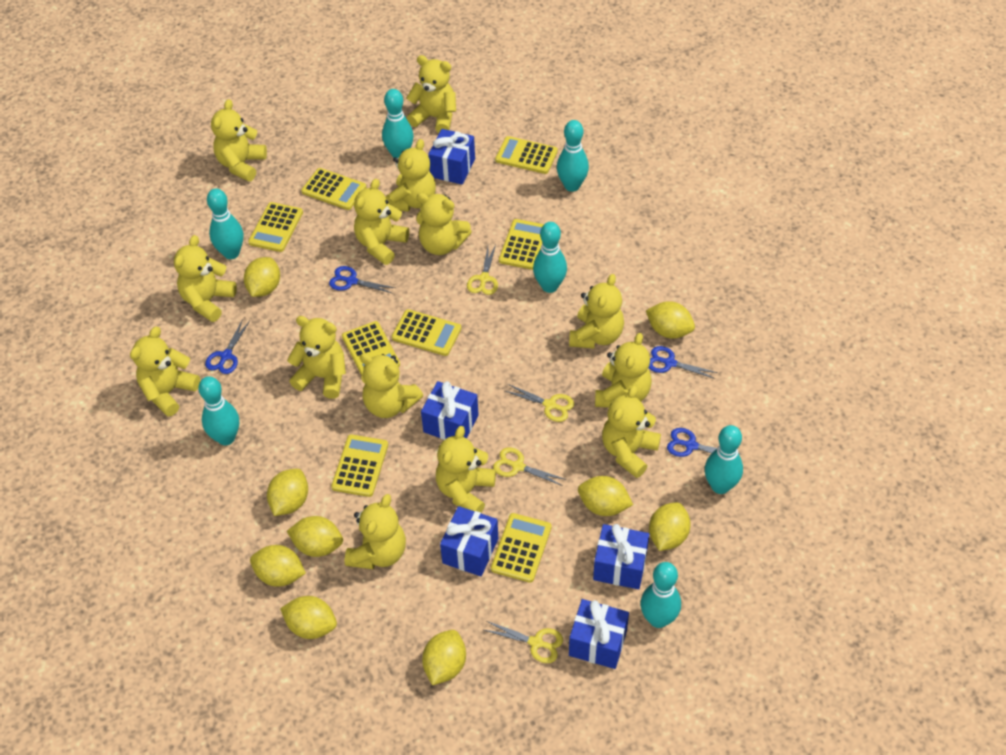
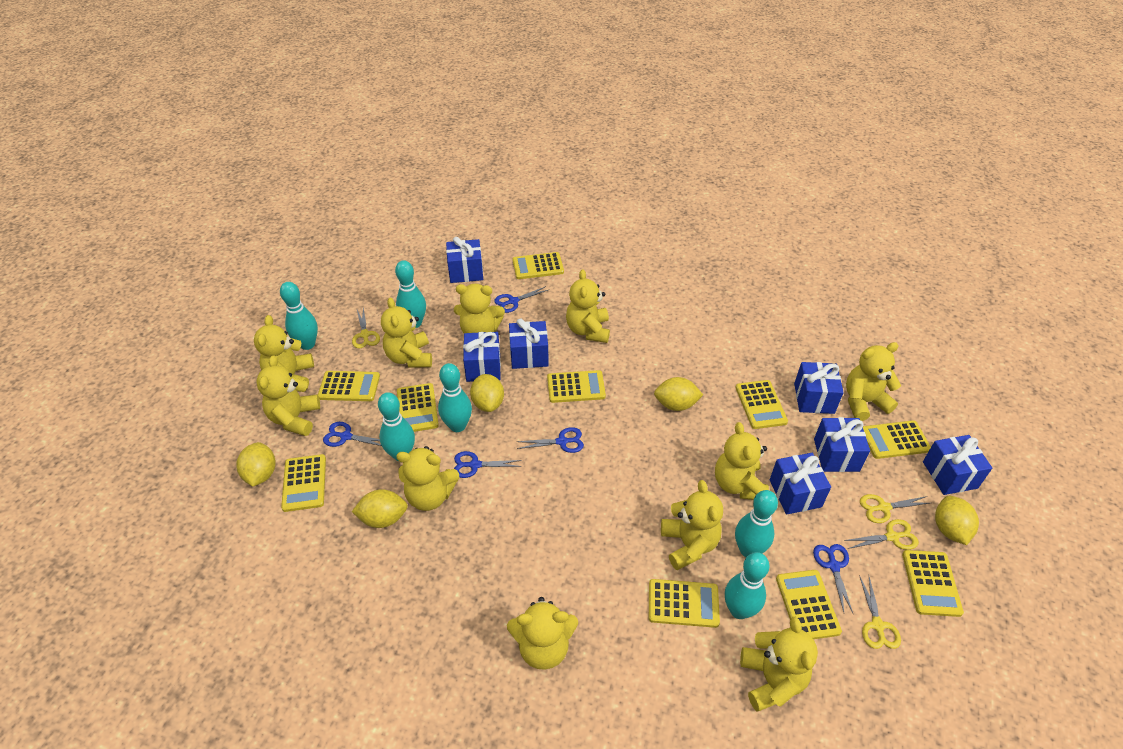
blue gift: [421,381,479,440] [428,129,475,185] [440,506,498,576] [569,599,629,669] [593,524,649,589] = 5 -> [446,237,483,283] [463,332,501,382] [509,318,549,369] [770,453,831,515] [794,362,844,414] [814,417,870,472] [923,435,992,495] = 7
blue scissors: [205,319,250,374] [329,266,395,293] [649,346,718,379] [667,428,740,457] = 4 -> [323,422,381,447] [454,451,522,478] [494,286,548,313] [517,427,584,453] [813,544,853,613] = 5
turquoise bowling pin: [198,376,239,445] [207,188,243,259] [382,89,414,158] [533,222,567,293] [557,120,589,192] [640,562,681,628] [705,425,743,494] = 7 -> [280,282,318,350] [378,392,415,461] [395,260,426,328] [438,363,472,432] [725,552,770,619] [735,490,778,557] = 6
yellow calculator: [248,202,303,252] [301,168,366,210] [331,434,388,497] [342,321,400,376] [392,309,461,356] [491,513,552,583] [495,136,558,174] [499,219,544,270] = 8 -> [281,454,326,512] [318,371,380,401] [397,383,439,432] [512,252,564,279] [547,370,606,403] [649,579,720,628] [735,380,788,429] [776,570,842,639] [863,420,931,459] [902,550,964,617] = 10
yellow lemon: [244,257,280,297] [250,545,306,587] [267,469,308,516] [280,596,337,639] [287,516,343,557] [422,630,466,685] [578,476,633,516] [646,301,695,339] [649,502,691,551] = 9 -> [236,442,275,487] [352,489,408,528] [470,374,504,412] [654,377,703,411] [935,496,979,545] = 5
yellow teddy bear: [130,327,200,417] [174,235,237,322] [211,99,267,182] [287,316,346,399] [345,494,406,569] [354,179,409,265] [360,353,423,418] [386,139,436,212] [406,55,456,133] [416,193,472,255] [436,426,496,513] [569,274,624,349] [595,333,652,408] [602,386,661,478] = 14 -> [254,315,314,390] [256,355,320,436] [381,298,432,368] [396,446,460,511] [454,284,505,333] [507,597,578,670] [566,270,610,343] [661,480,723,570] [715,422,769,500] [740,617,818,711] [846,342,901,421] = 11

